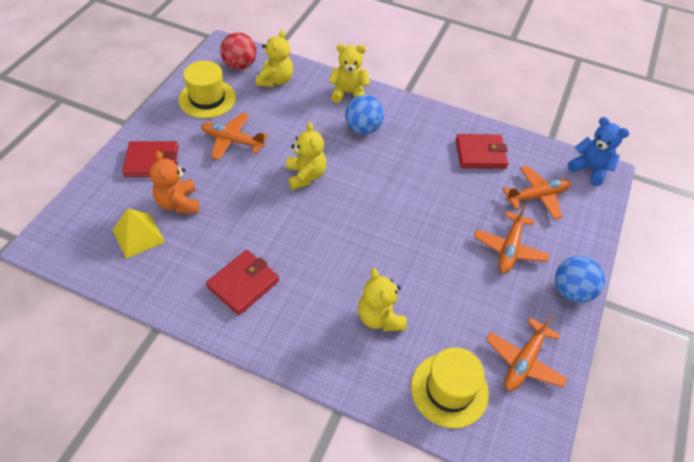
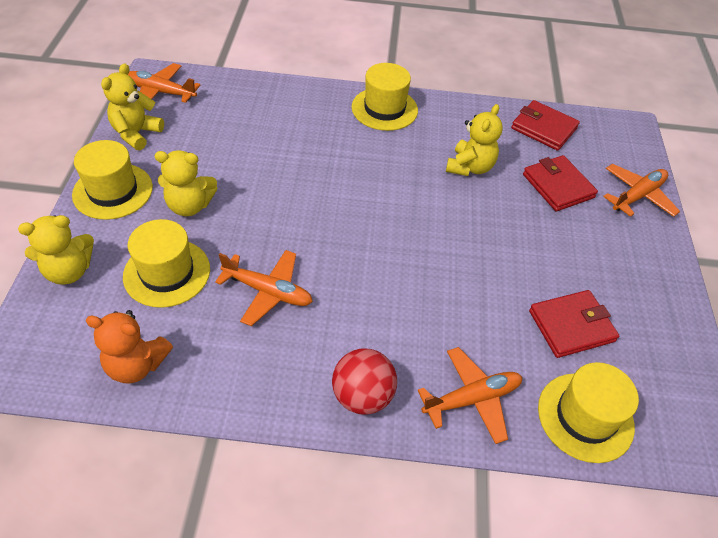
blue ball: [345,95,384,134] [555,256,605,303] = 2 -> none = 0
blue teddy bear: [568,117,629,186] = 1 -> none = 0
yellow hat: [179,61,236,118] [411,347,489,428] = 2 -> [72,140,153,220] [123,219,210,308] [352,63,418,131] [538,362,639,463] = 4
yellow pyramid: [113,208,165,259] = 1 -> none = 0

